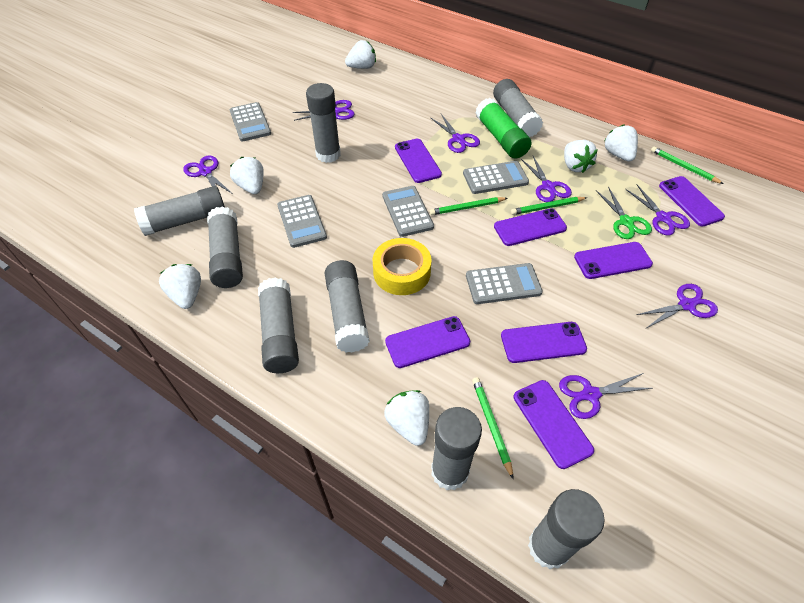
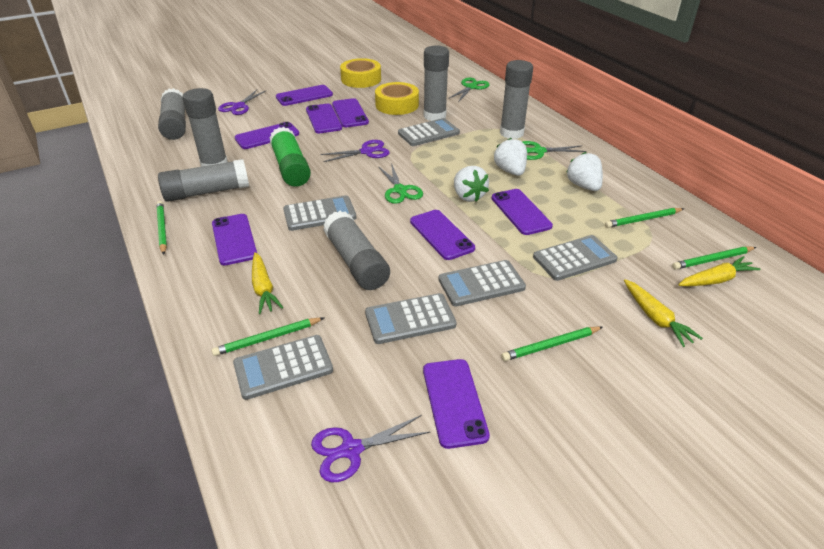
green pencil: [429,197,507,215] [472,377,514,480] [511,197,587,215] [651,146,724,184] = 4 -> [157,201,167,255] [211,318,324,356] [501,326,603,361] [605,208,684,228] [672,247,756,270] = 5
green scissors: [596,187,652,239] = 1 -> [378,163,423,204] [448,78,490,102] [522,141,586,160] = 3
grey calculator: [230,102,271,142] [277,195,327,248] [382,186,434,237] [463,161,529,194] [466,263,543,304] = 5 -> [233,335,333,400] [283,195,356,231] [365,293,457,344] [398,118,460,146] [438,260,526,306] [533,235,618,281] = 6
grey glue stick: [134,186,225,236] [207,206,243,288] [258,278,299,373] [306,83,341,163] [324,260,370,352] [431,407,482,491] [493,79,543,137] [528,489,605,570] = 8 -> [158,88,186,140] [158,159,249,202] [183,88,228,167] [323,211,390,290] [423,45,449,121] [500,60,533,139] = 6
purple phone: [385,316,470,368] [395,139,442,183] [494,208,567,246] [501,322,587,363] [514,380,594,469] [574,242,653,279] [659,176,725,226] = 7 -> [212,214,257,266] [235,122,299,149] [276,85,333,106] [306,104,342,133] [332,98,369,127] [410,210,475,260] [423,359,490,449] [491,189,553,235] = 8
purple scissors: [183,155,233,194] [293,100,355,121] [430,114,480,153] [521,156,572,202] [559,373,652,419] [625,185,690,235] [636,284,718,328] = 7 -> [218,90,267,115] [311,415,430,482] [320,140,390,162] = 3
white strawberry: [159,264,201,309] [230,157,264,194] [345,40,376,69] [384,390,429,446] [564,140,598,173] [604,124,638,161] = 6 -> [454,166,489,202] [494,138,527,176] [566,152,603,191] = 3
yellow carrot: none = 0 -> [252,252,283,314] [624,279,703,347] [678,256,761,286] = 3
yellow tape: [373,238,432,295] = 1 -> [340,58,381,88] [375,82,419,115] = 2

